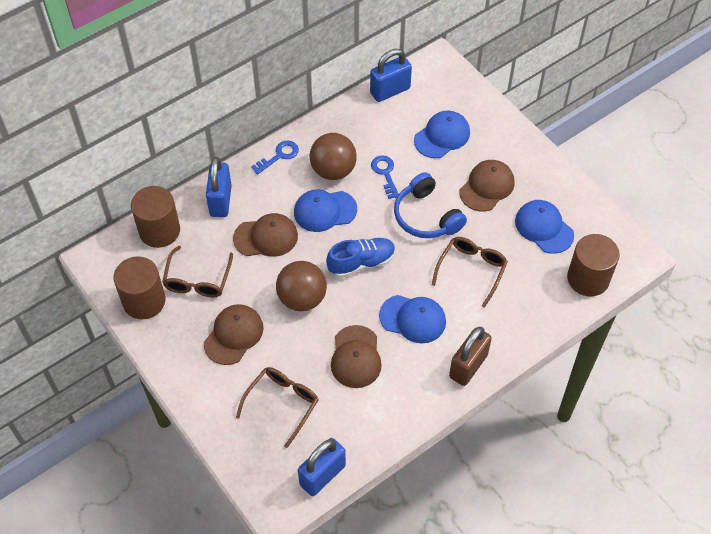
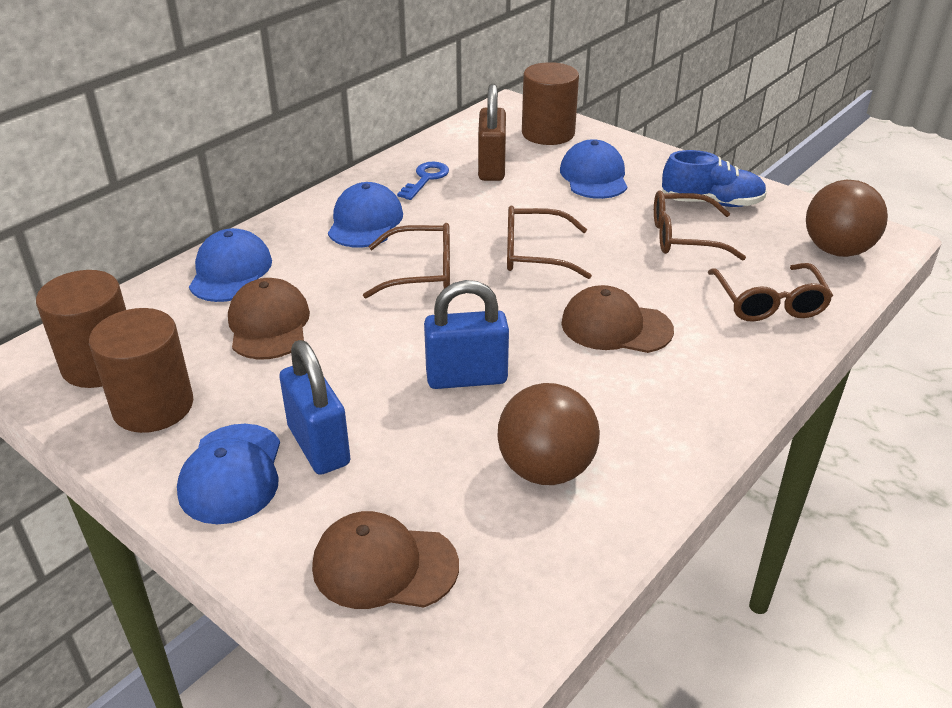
blue headphones: [394,172,467,238] = 1 -> none = 0
blue key: [251,141,299,174] [371,155,399,199] = 2 -> [397,162,449,200] = 1
blue padlock: [206,157,232,217] [298,438,346,496] [370,49,412,102] = 3 -> [279,340,351,475] [424,280,509,389] = 2
brown cap: [204,304,264,365] [233,213,298,257] [331,325,382,388] [460,160,515,212] = 4 -> [228,278,310,359] [312,511,459,609] [561,285,674,353] = 3
brown glasses: [162,246,233,297] [236,367,319,448] [432,237,508,308] = 3 -> [363,223,450,298] [507,205,592,279] [654,190,746,261] [708,263,833,322] = 4

